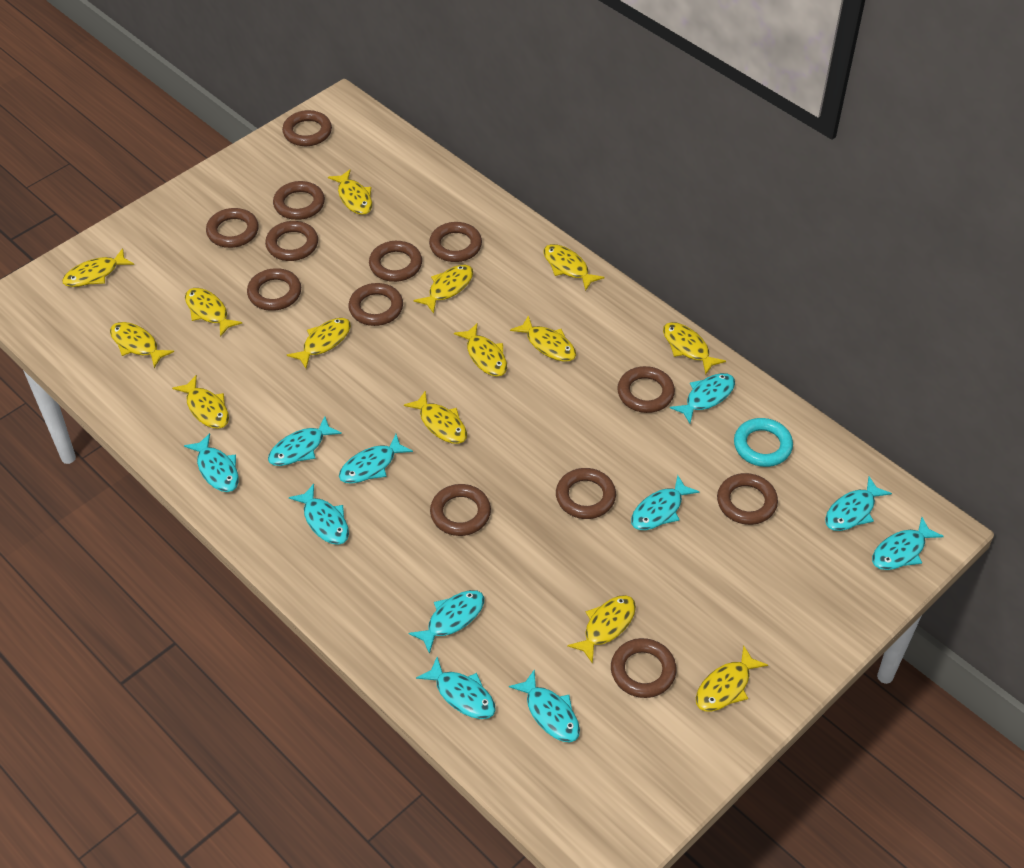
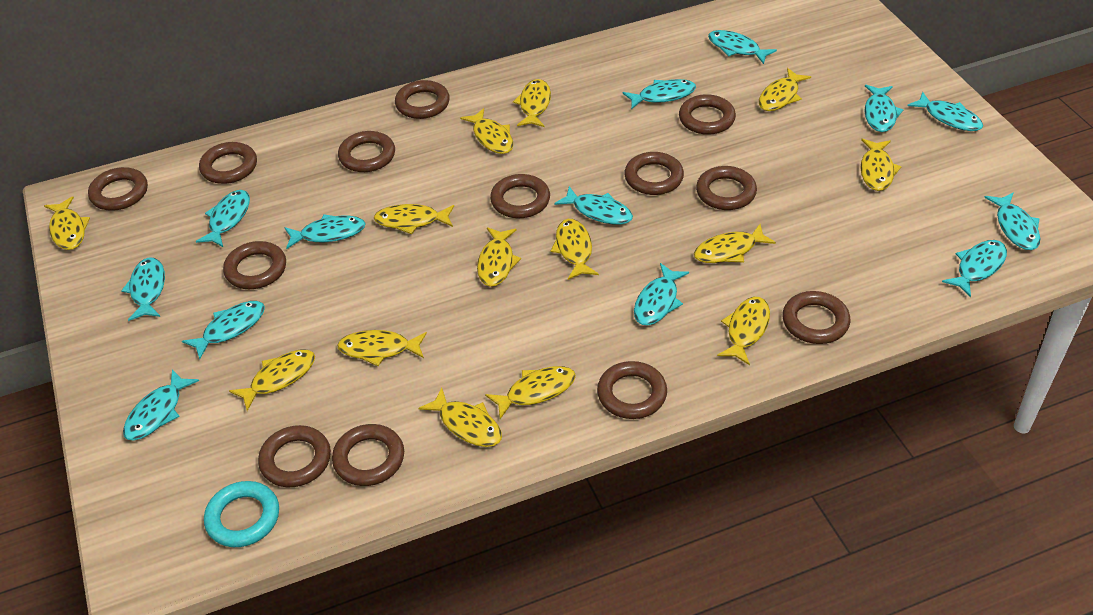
turquoise fish: [184,433,239,492] [268,416,342,466] [289,484,349,545] [339,434,413,484] [408,590,484,654] [416,657,496,719] [509,669,580,742] [631,475,699,530] [670,373,735,423] [825,477,892,531] [872,517,944,570] = 11 -> [121,257,165,321] [123,369,199,440] [182,301,265,359] [196,190,250,247] [284,214,366,249] [554,186,633,225] [623,79,696,109] [634,263,689,325] [708,30,777,64] [865,85,903,132] [907,92,983,131] [942,240,1007,297] [984,192,1040,250] = 13

